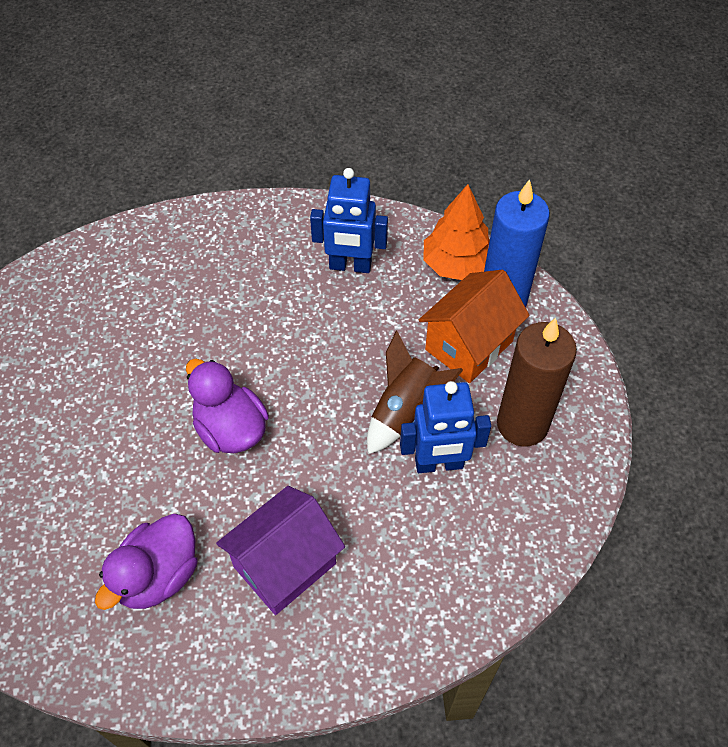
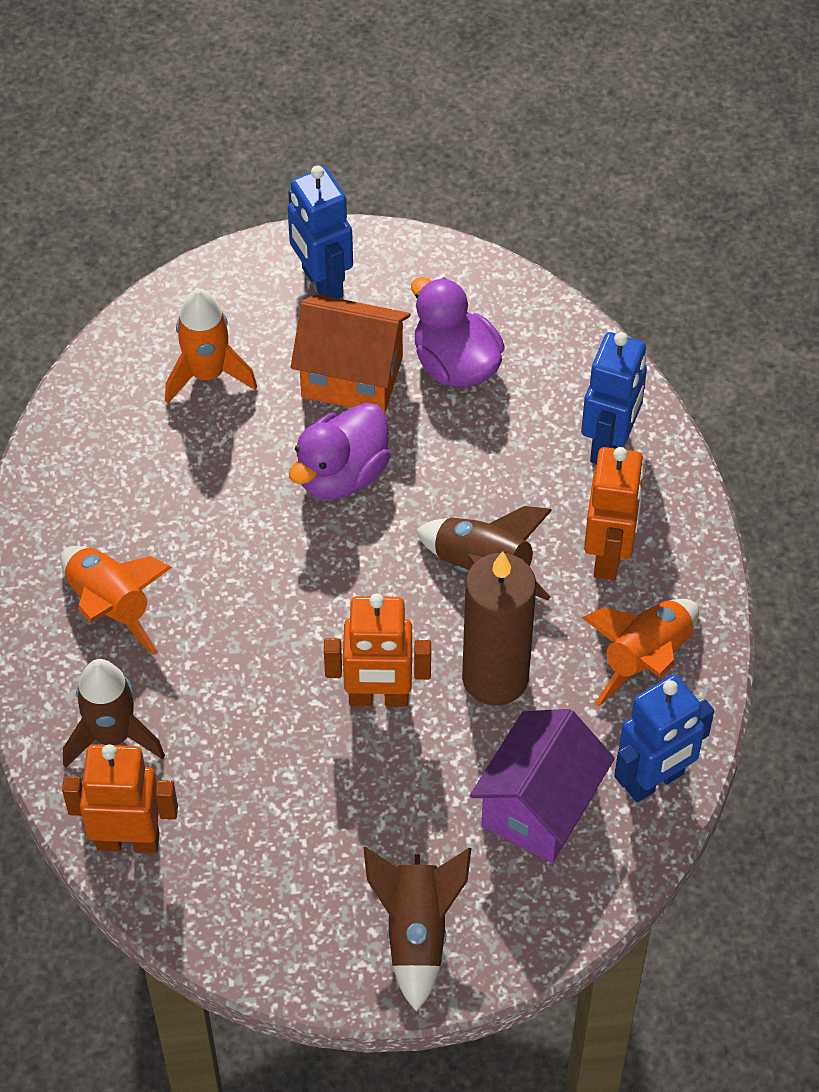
blue candle: [484,179,550,307] = 1 -> none = 0
blue robot: [310,168,388,273] [400,381,491,473] = 2 -> [287,165,353,299] [581,332,647,464] [614,674,714,802] = 3
brown rocket: [367,331,463,454] = 1 -> [63,659,165,768] [363,847,471,1011] [416,506,552,600] = 3
orange robot: none = 0 -> [62,744,178,853] [324,594,431,707] [584,447,644,580] = 3
orange rocket: none = 0 -> [61,546,172,655] [165,289,257,404] [582,599,699,706] = 3
orange tree: [424,184,490,280] = 1 -> none = 0

